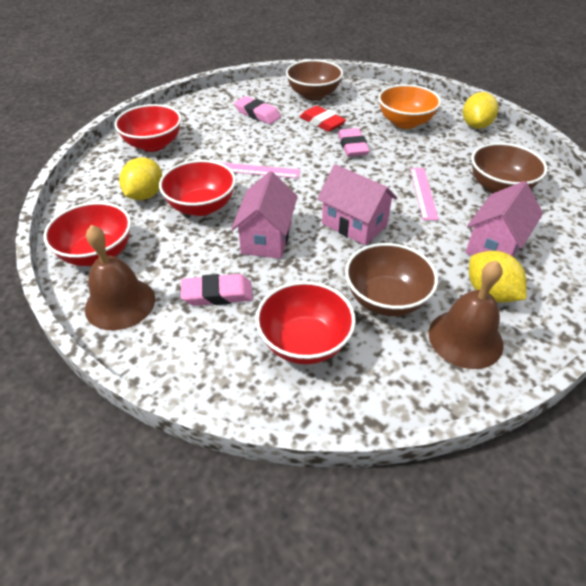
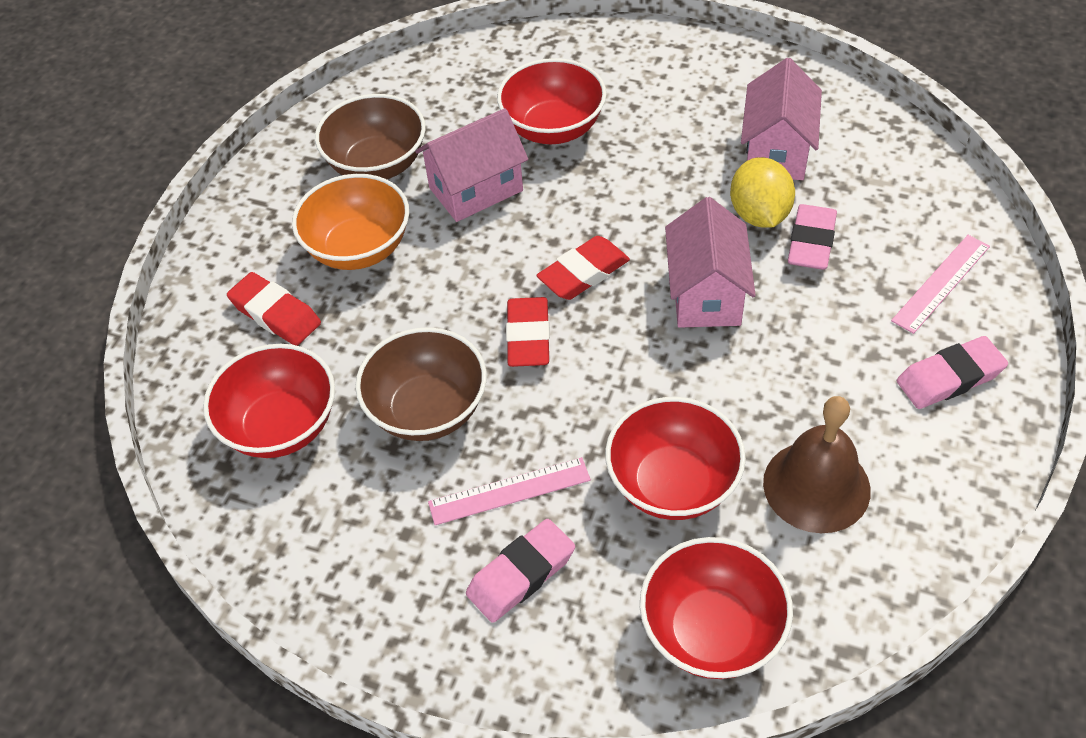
brown bell: [85,225,155,330] [429,261,504,369] = 2 -> [763,396,871,533] = 1
brown bowl: [286,60,343,101] [345,243,438,316] [471,143,547,194] = 3 -> [315,94,426,179] [355,327,487,441] = 2
red eraser: [300,106,346,132] = 1 -> [227,272,321,346] [506,297,550,367] [536,236,630,300] = 3
yellow lemon: [119,157,162,200] [463,92,498,129] [469,251,527,303] = 3 -> [730,157,795,228] = 1

